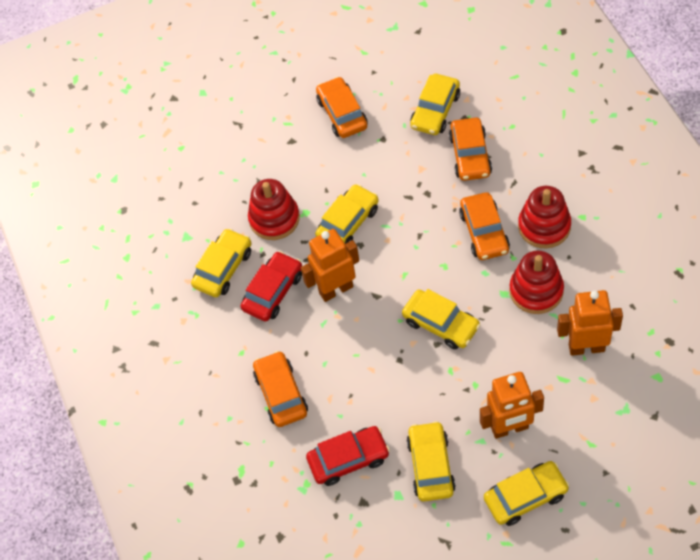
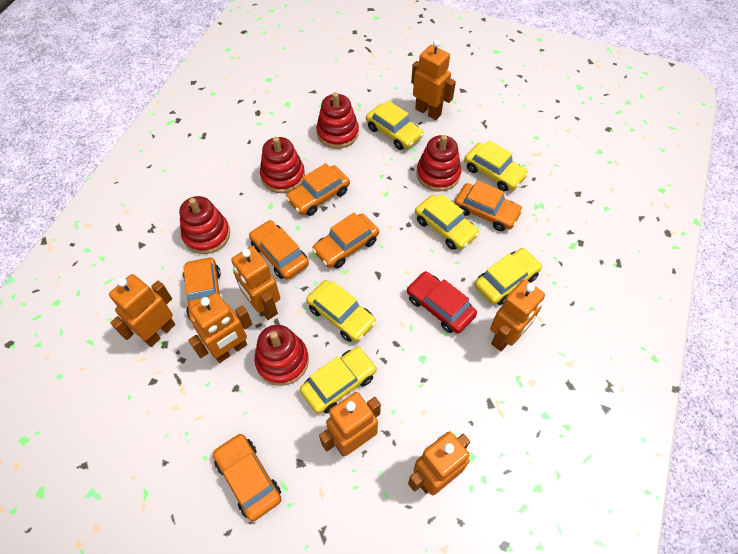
orange car: [253,351,308,427] [316,77,368,138] [449,118,492,181] [459,192,510,260] = 4 -> [183,258,221,323] [213,433,282,521] [249,220,309,280] [286,163,350,216] [312,213,379,268] [454,180,523,231] = 6
orange robot: [301,229,359,302] [480,372,544,439] [557,290,623,356] = 3 -> [109,274,175,347] [188,293,252,363] [231,246,280,320] [319,392,381,456] [408,431,470,495] [411,40,456,120] [490,279,545,351] = 7
red car: [240,251,302,322] [306,426,390,486] = 2 -> [407,271,477,334] = 1
red stacking toy: [248,179,300,240] [509,251,564,314] [518,186,571,248] = 3 -> [179,196,230,254] [254,325,309,386] [260,137,305,193] [316,92,359,149] [416,135,461,191] = 5

